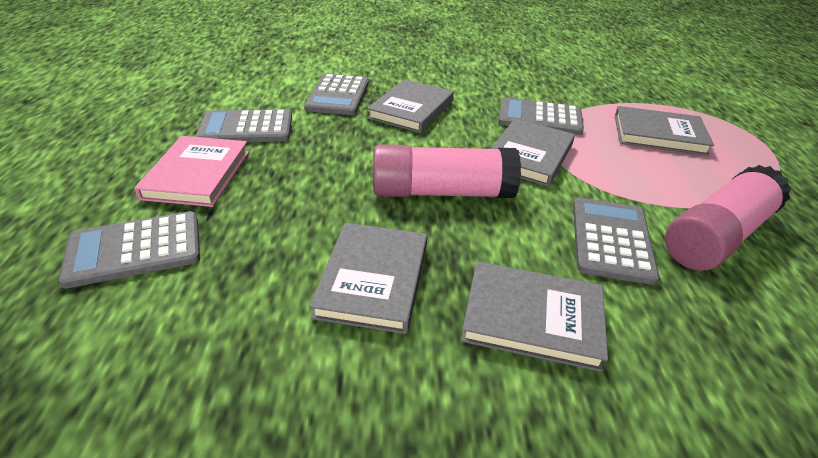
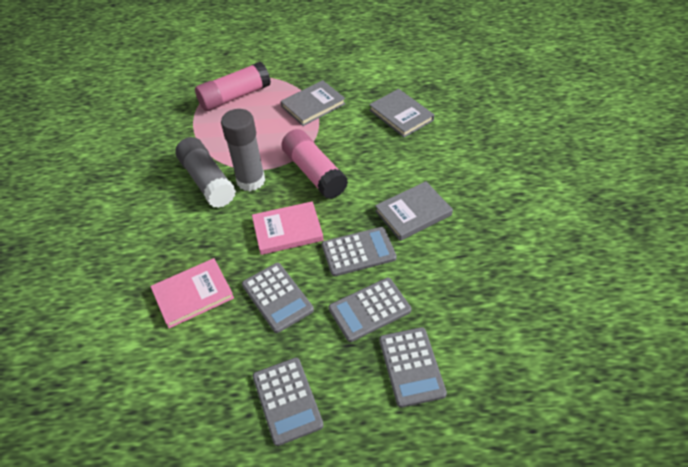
grey book: [309,223,427,334] [367,79,454,133] [461,261,608,372] [491,119,575,187] [615,106,714,156] = 5 -> [281,80,346,126] [369,89,434,137] [375,181,453,241] = 3
grey glue stick: none = 0 -> [175,137,236,208] [221,109,265,191] = 2
pink book: [134,136,249,207] = 1 -> [150,258,234,328] [252,201,323,255] = 2

